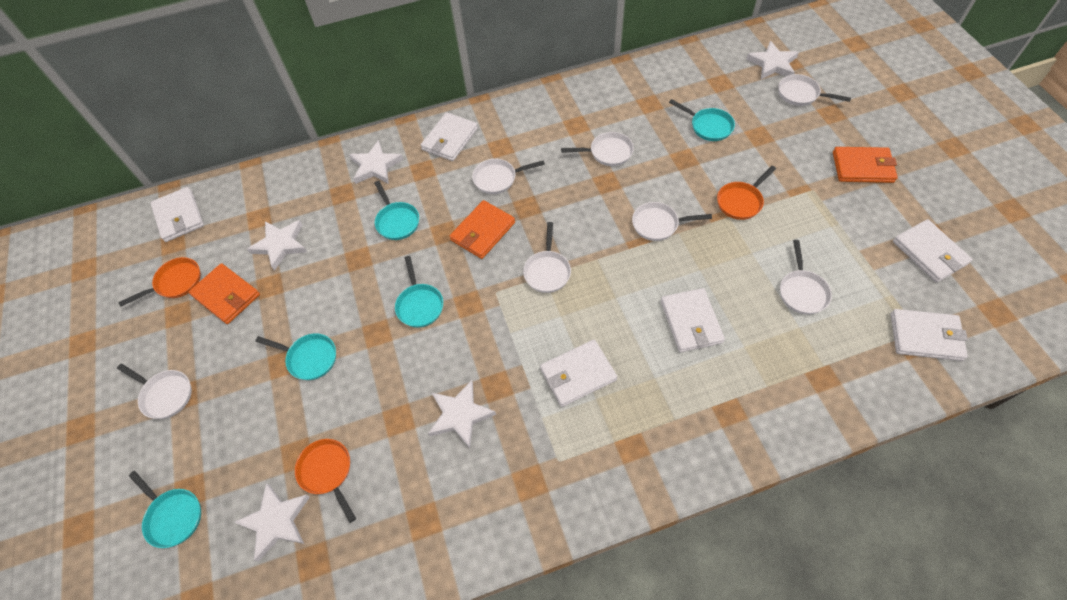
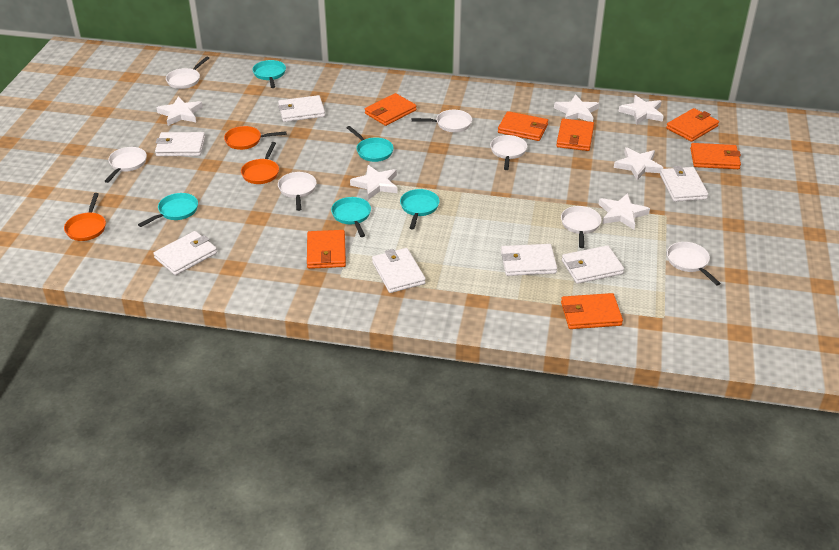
orange wallet: [189,263,260,324] [450,200,515,259] [833,147,898,183] = 3 -> [307,230,346,269] [365,93,417,126] [498,111,548,141] [556,118,594,151] [561,293,623,329] [666,108,719,142] [690,143,741,169] = 7
white star: [234,483,310,562] [247,220,307,271] [349,140,404,184] [428,380,496,448] [746,41,799,79] = 5 -> [157,97,203,126] [350,165,398,200] [554,94,599,122] [599,193,650,230] [614,147,663,180] [618,95,664,125] = 6
white wallet: [150,187,204,242] [421,112,478,161] [540,340,617,407] [661,288,725,352] [891,309,968,361] [893,219,972,282] = 6 -> [153,231,217,275] [155,132,205,156] [278,95,325,122] [372,248,426,293] [501,244,557,276] [562,245,624,284] [660,166,708,202] = 7

